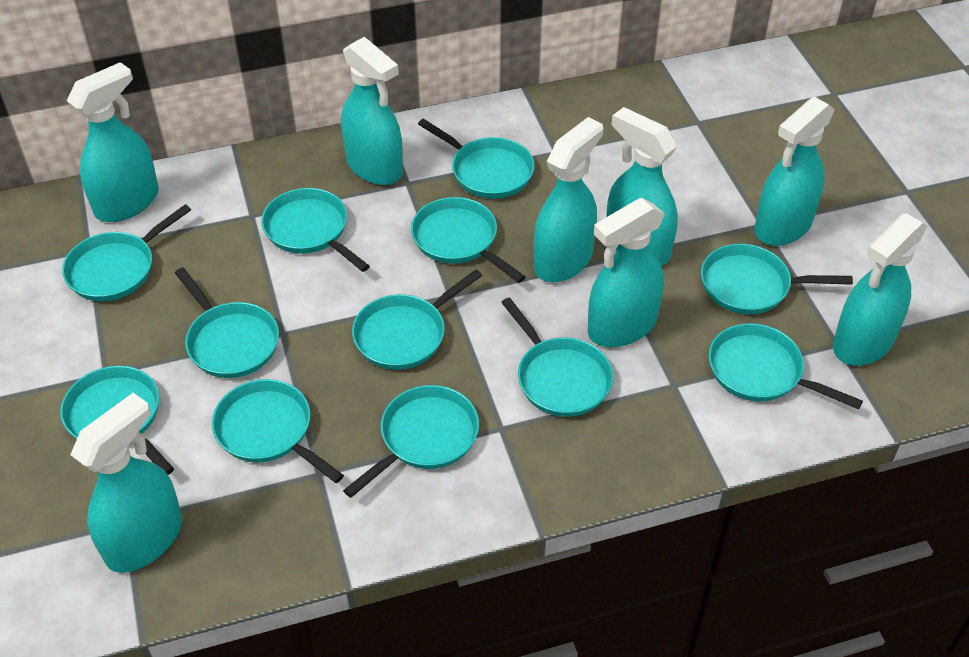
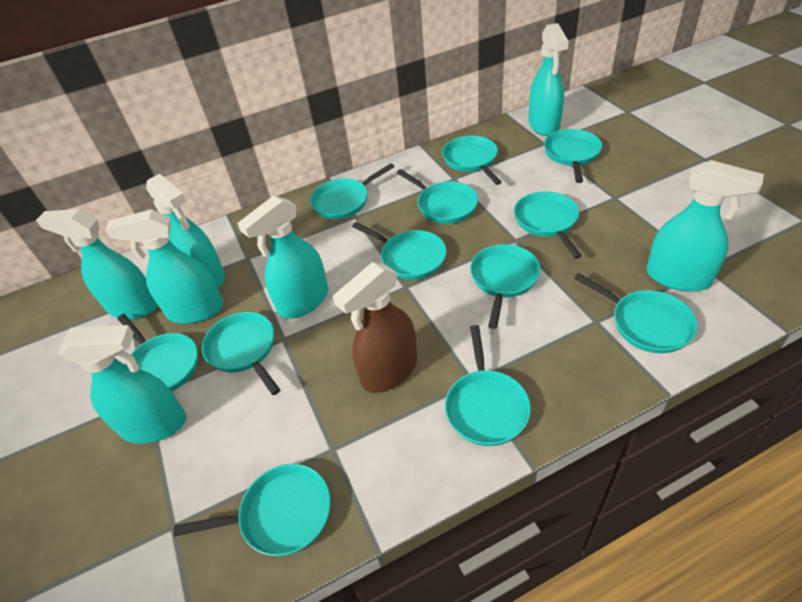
brown spray bottle: none = 0 -> [333,262,417,393] = 1
turquoise spray bottle: [67,62,159,222] [70,393,182,573] [341,37,403,185] [534,117,603,282] [588,198,665,347] [606,107,678,266] [754,97,835,246] [833,213,928,366] = 8 -> [36,209,158,319] [58,325,186,444] [105,209,224,324] [146,174,225,287] [237,195,328,319] [528,23,569,136] [646,160,764,292] = 7

